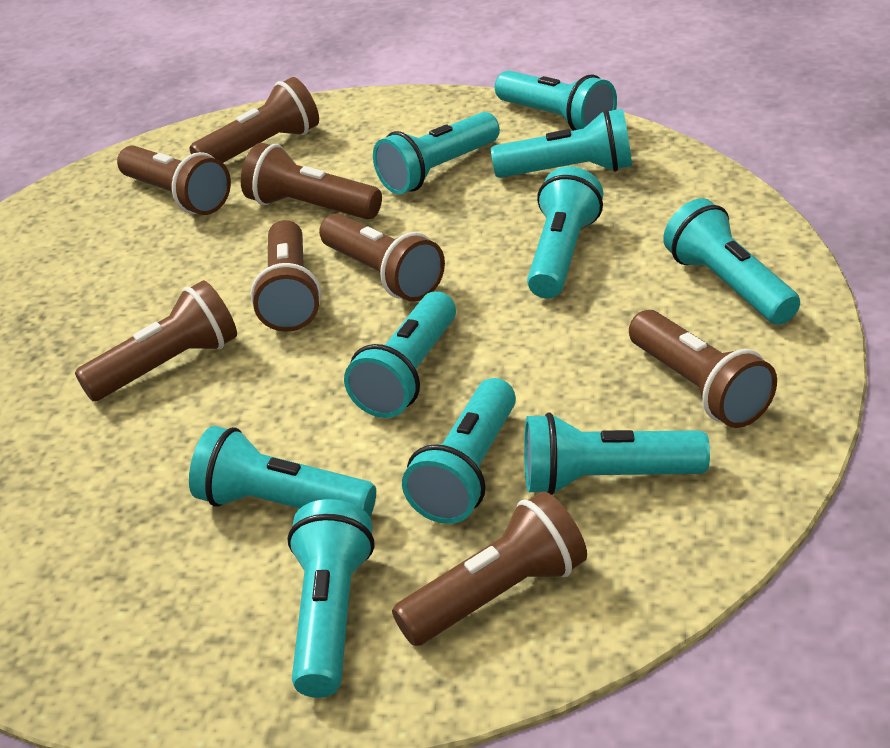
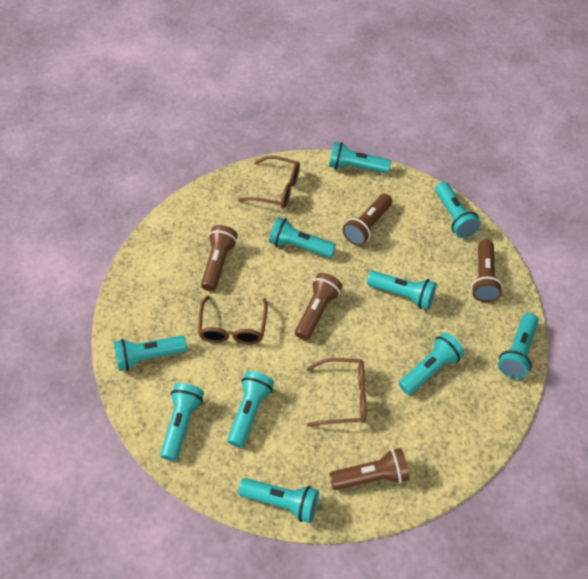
brown flashlight: [75,280,237,401] [117,145,231,215] [190,77,319,163] [241,143,382,220] [251,220,321,332] [319,213,445,302] [392,491,587,646] [629,310,777,428] = 8 -> [201,225,238,291] [295,273,342,340] [329,448,409,490] [342,194,392,246] [471,240,503,302] = 5
brown glasses: none = 0 -> [198,296,268,344] [238,155,300,209] [306,358,366,426] = 3

